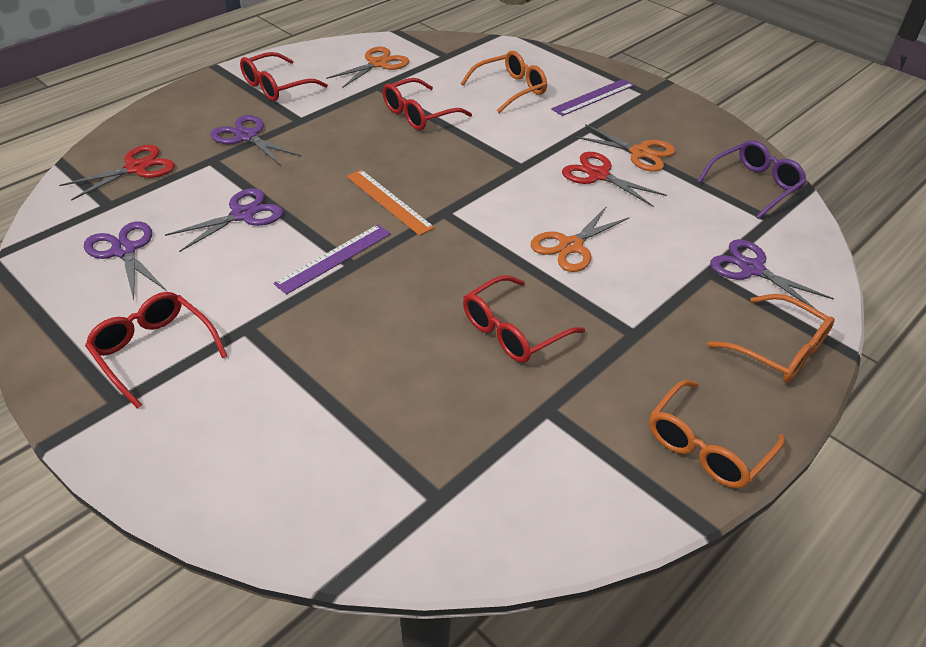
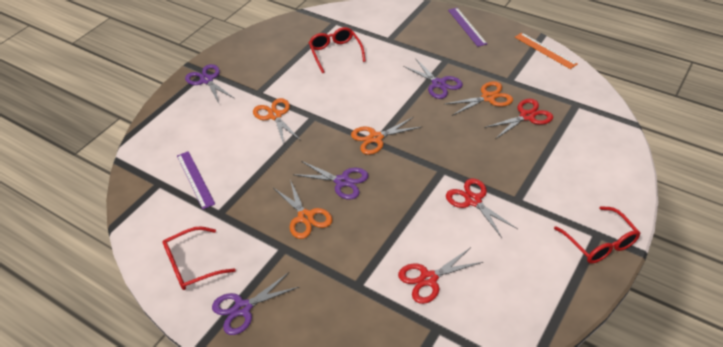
orange glasses: [461,51,547,113] [649,380,785,488] [707,294,835,383] = 3 -> none = 0
orange scissors: [326,47,409,88] [530,206,630,272] [574,124,676,172] = 3 -> [253,98,300,145] [274,180,332,239] [351,117,421,155] [445,81,513,116] = 4
purple glasses: [697,140,807,219] = 1 -> none = 0
red glasses: [85,292,227,409] [240,52,328,101] [383,78,472,130] [463,275,585,363] = 4 -> [162,226,236,290] [309,27,366,73] [554,206,640,264] = 3
red scissors: [59,145,175,201] [562,152,667,207] = 2 -> [398,247,483,304] [446,178,518,238] [484,99,553,138] = 3

